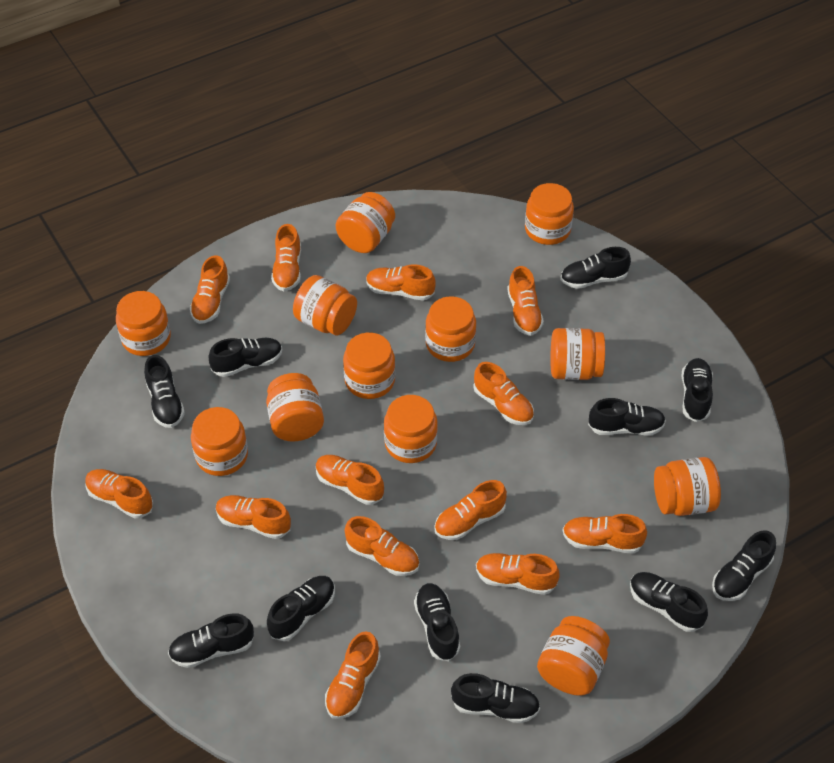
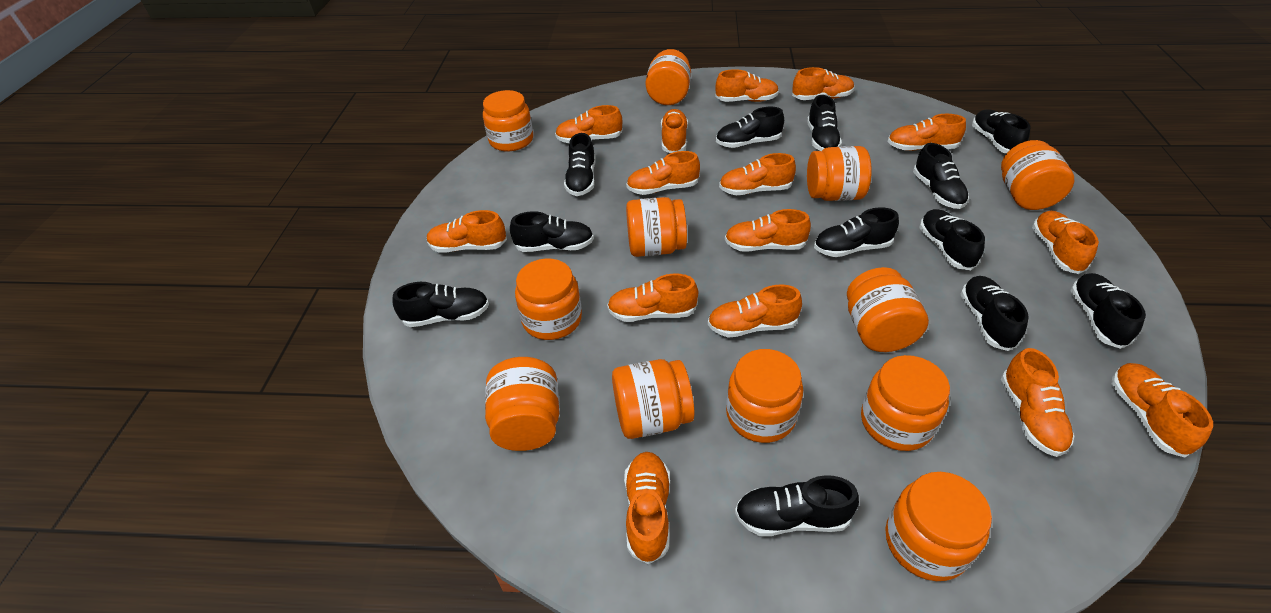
black shoe: [144,355,185,428] [168,613,254,668] [208,338,282,377] [267,576,335,641] [414,583,460,661] [451,673,540,723] [560,247,631,289] [588,398,666,436] [630,572,708,632] [681,358,713,422] [712,530,776,601] = 11 -> [392,282,489,327] [510,211,594,252] [564,133,595,196] [716,107,784,148] [735,475,859,536] [807,95,842,151] [814,207,899,257] [913,143,969,209] [920,209,985,270] [960,276,1029,351] [972,110,1030,154] [1070,273,1146,349] = 12
orange shoe: [85,469,153,518] [190,255,230,324] [216,495,291,539] [271,224,301,291] [316,455,384,505] [325,631,381,719] [345,516,419,576] [366,264,436,301] [434,480,507,540] [473,362,534,425] [476,553,560,595] [507,266,544,336] [562,514,647,554] = 13 -> [427,210,507,253] [555,105,623,143] [607,274,698,322] [624,452,670,564] [626,151,700,195] [661,109,688,153] [708,284,802,338] [715,69,779,102] [719,153,796,195] [725,209,811,252] [792,67,854,100] [887,114,966,151] [1001,348,1075,457] [1032,211,1099,274] [1111,363,1213,458] = 15

